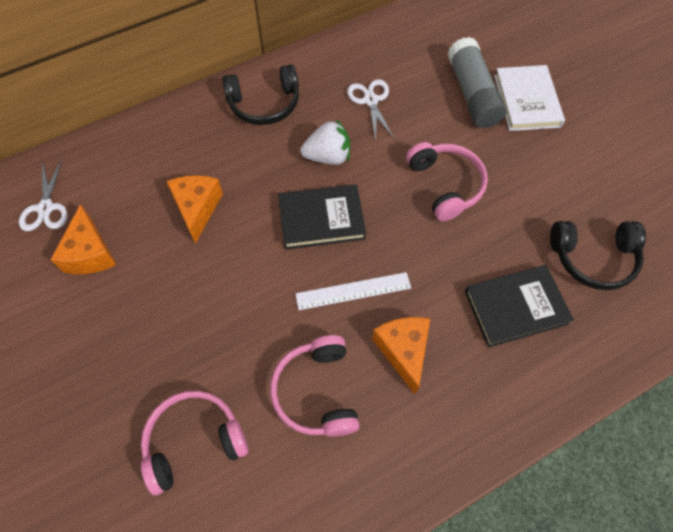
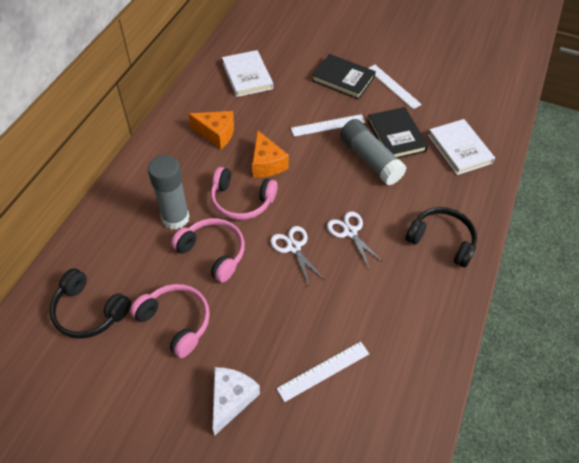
grey glue stick: [448,37,507,128] = 1 -> [148,155,190,230] [340,119,406,186] = 2
orange cheese: [50,204,116,274] [166,175,223,244] [372,317,430,394] = 3 -> [188,111,234,149] [252,130,289,178] = 2
white book: [494,65,565,131] = 1 -> [222,50,273,97] [428,119,495,175] = 2
white cheese: none = 0 -> [212,367,260,435] = 1
white ruler: [295,272,411,310] = 1 -> [276,341,369,402] [291,114,366,137] [368,65,422,109] = 3
white strawberry: [300,119,350,165] = 1 -> none = 0

